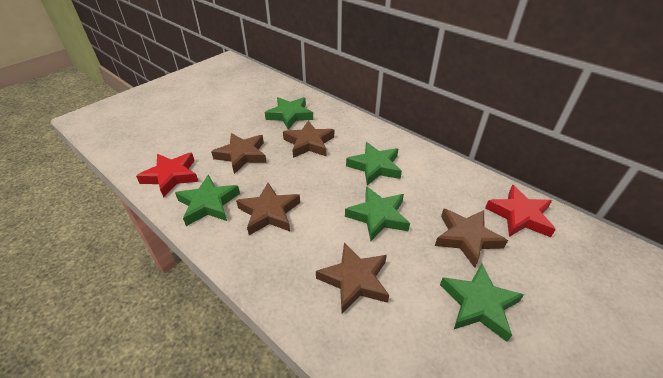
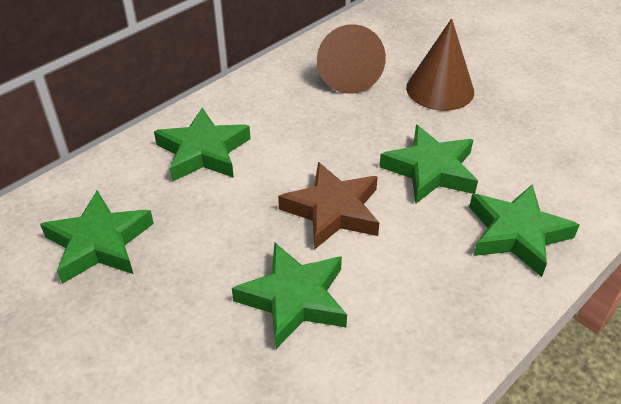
brown cone: none = 0 -> [317,24,386,94] [406,18,474,111] = 2
brown star: [211,133,267,174] [236,183,300,235] [283,121,334,158] [316,242,389,314] [435,209,508,268] = 5 -> [278,162,379,249] = 1
red star: [136,153,199,198] [485,185,556,237] = 2 -> none = 0

